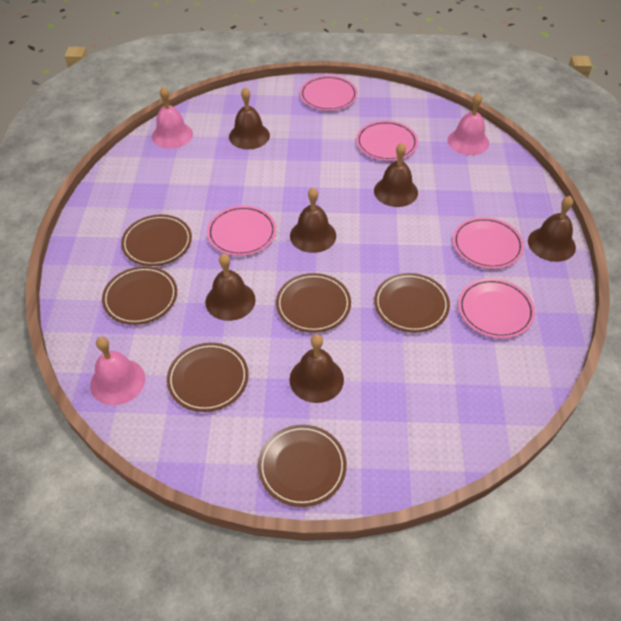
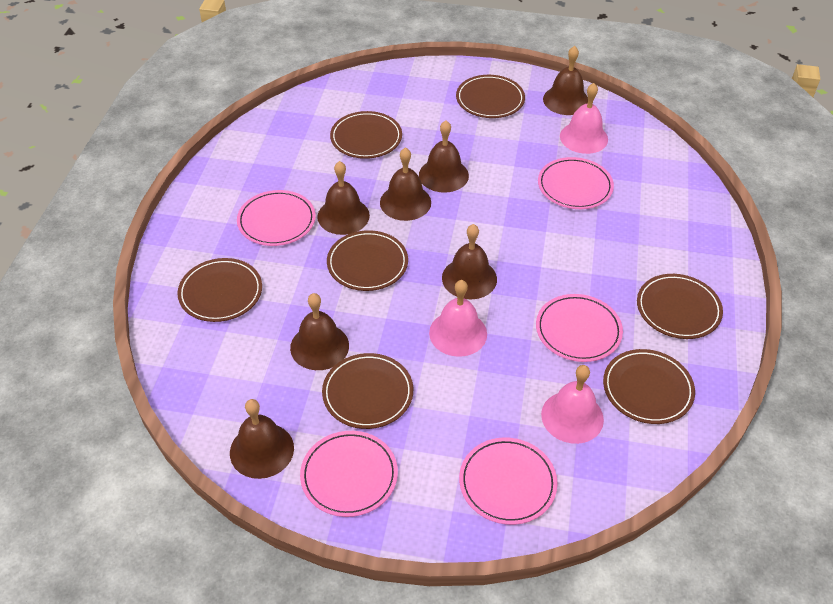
brown bell: [205,254,256,321] [229,87,270,149] [289,334,344,403] [290,187,336,253] [374,143,418,207] [528,196,576,262] = 6 -> [230,399,294,479] [290,293,349,370] [317,161,370,235] [380,147,431,221] [419,120,469,193] [442,224,497,300] [543,46,588,115] = 7
brown plate: [102,266,177,325] [121,215,192,266] [167,343,249,412] [258,425,347,507] [276,273,351,333] [374,273,450,333] = 6 -> [177,258,262,322] [322,353,413,429] [327,230,408,291] [330,111,402,159] [456,75,525,118] [603,349,695,424] [637,274,723,339] = 7

